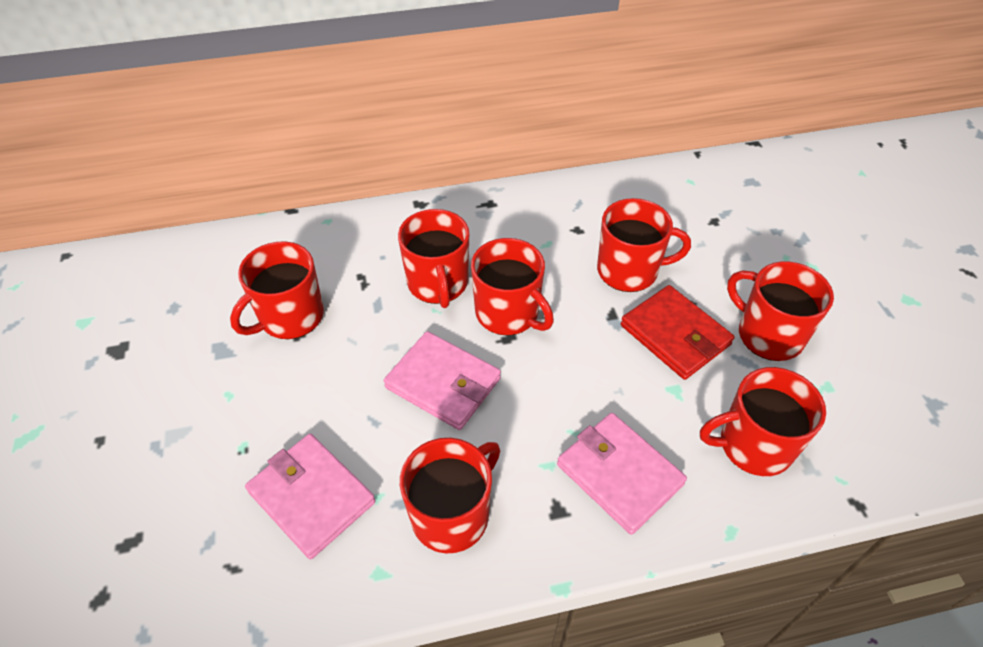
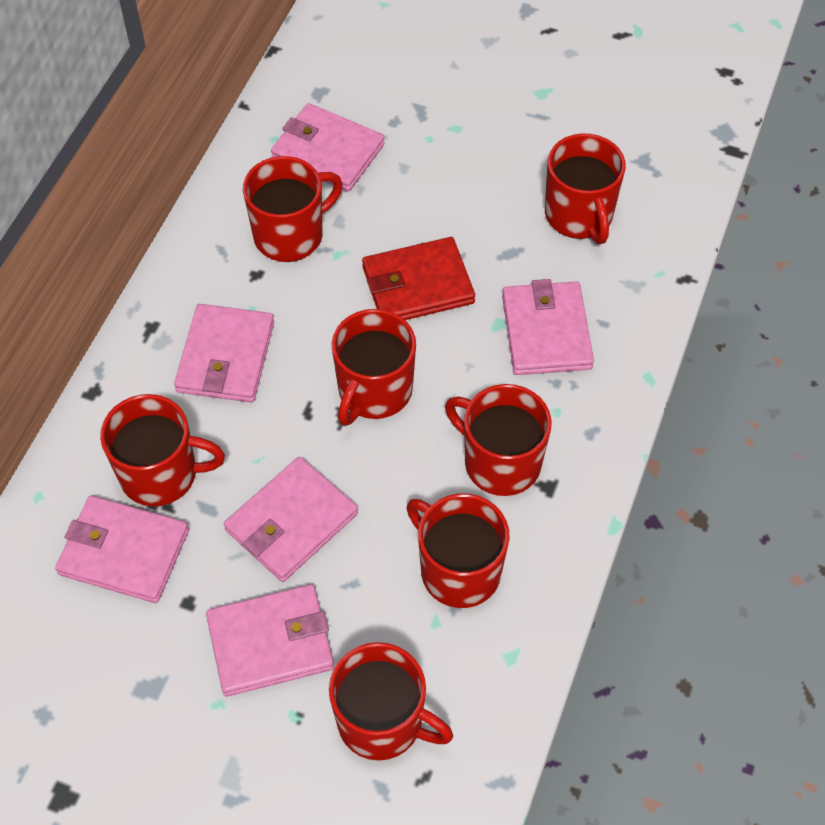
pink wallet: [245,434,375,559] [384,331,501,430] [557,413,687,535] = 3 -> [55,495,189,603] [174,304,274,402] [206,584,334,696] [224,457,358,582] [271,103,385,192] [502,279,594,375] = 6

